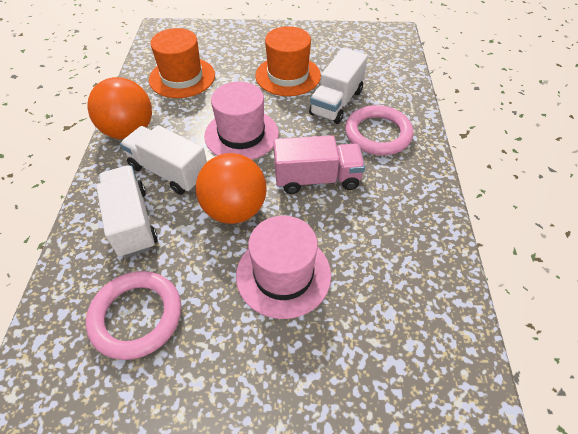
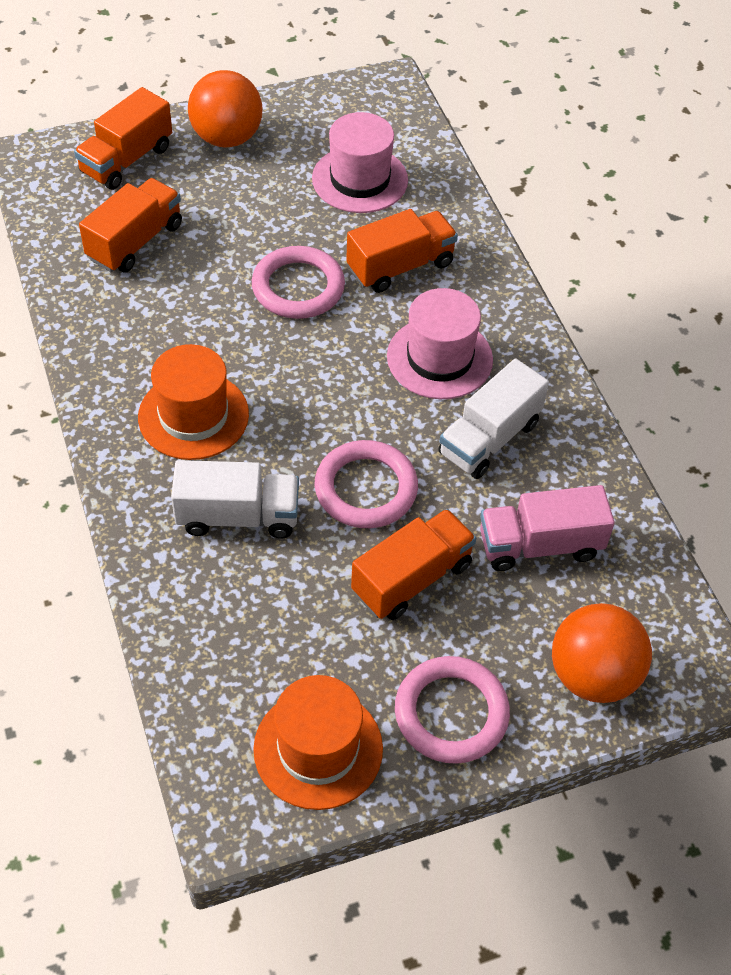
orange truck: none = 0 -> [74,87,172,190] [79,178,182,273] [346,209,458,293] [351,509,476,620] = 4
pink ring: [86,271,181,360] [345,105,413,155] = 2 -> [252,246,345,319] [315,440,418,528] [395,656,510,764] = 3
white truck: [96,166,158,258] [120,125,207,195] [309,48,368,124] = 3 -> [171,460,299,539] [438,358,549,479] = 2

